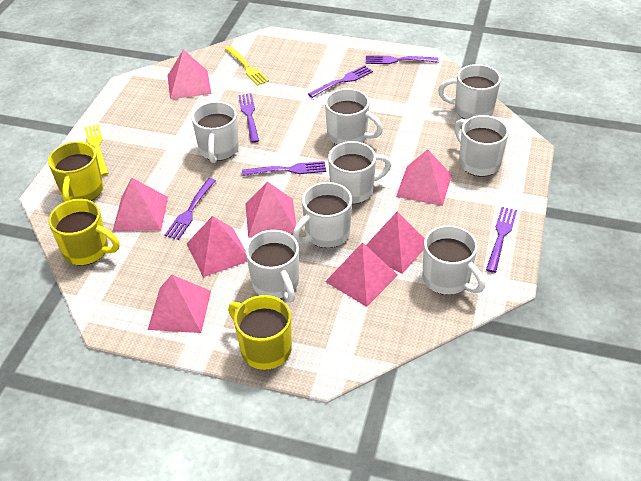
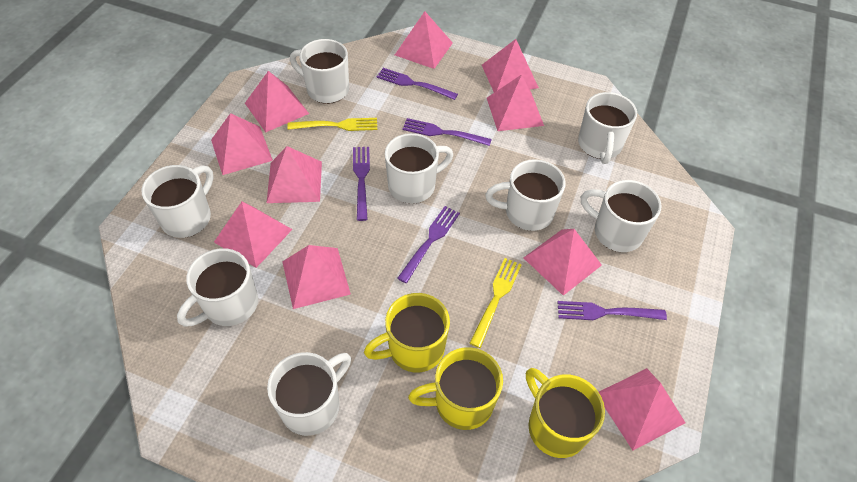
pink pyramid: [113,178,168,231] [148,275,211,333] [168,50,211,99] [186,216,247,277] [245,182,296,238] [325,242,398,307] [366,211,425,274] [396,149,452,206] = 8 -> [211,113,273,175] [214,202,293,268] [245,71,309,132] [267,146,322,203] [282,245,351,309] [395,11,453,69] [482,39,539,92] [487,74,544,131] [524,229,602,296] [599,368,686,450] = 10
purple fork: [165,178,216,240] [238,93,259,143] [242,161,326,176] [308,65,373,98] [366,55,439,64] [486,207,517,273] = 6 -> [353,147,370,221] [377,68,458,100] [397,206,460,283] [402,118,492,146] [557,301,667,320] = 5

